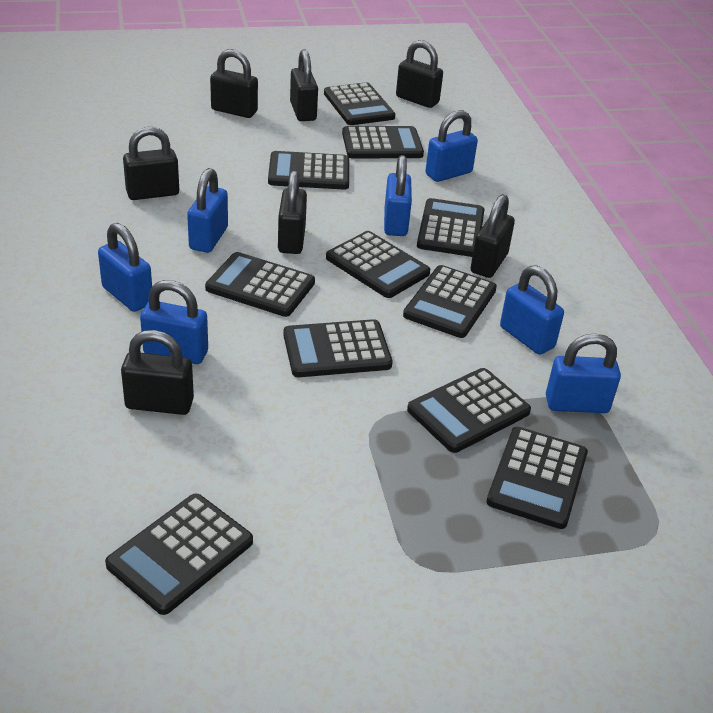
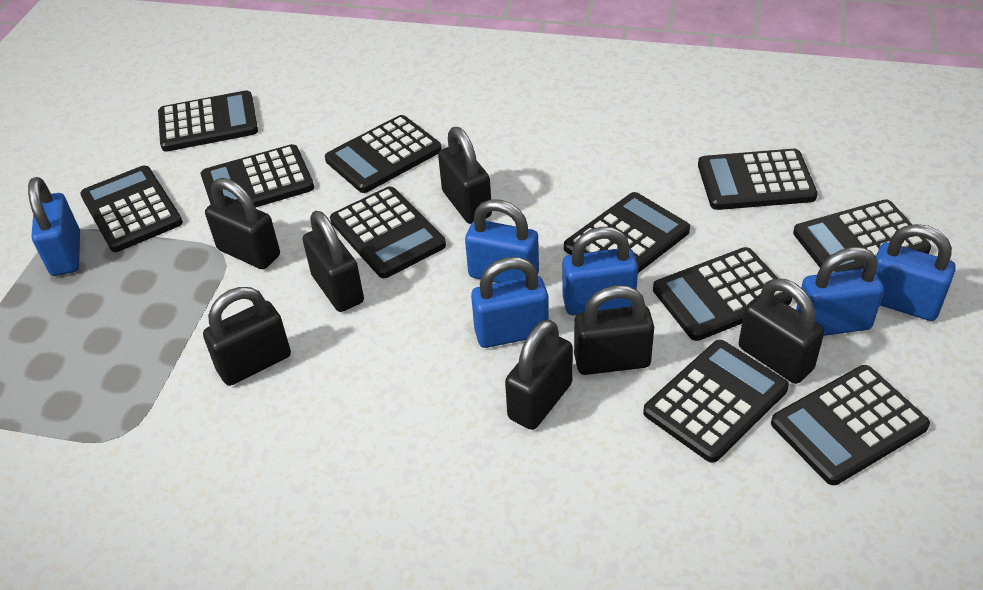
blue padlock: [98,223,152,312] [140,280,208,364] [187,168,228,253] [384,155,412,236] [425,110,478,182] [500,265,564,355] [546,333,621,413] = 7 -> [28,177,80,276] [465,200,539,283] [471,257,549,348] [562,227,638,315] [796,247,884,336] [876,224,956,321] = 6

